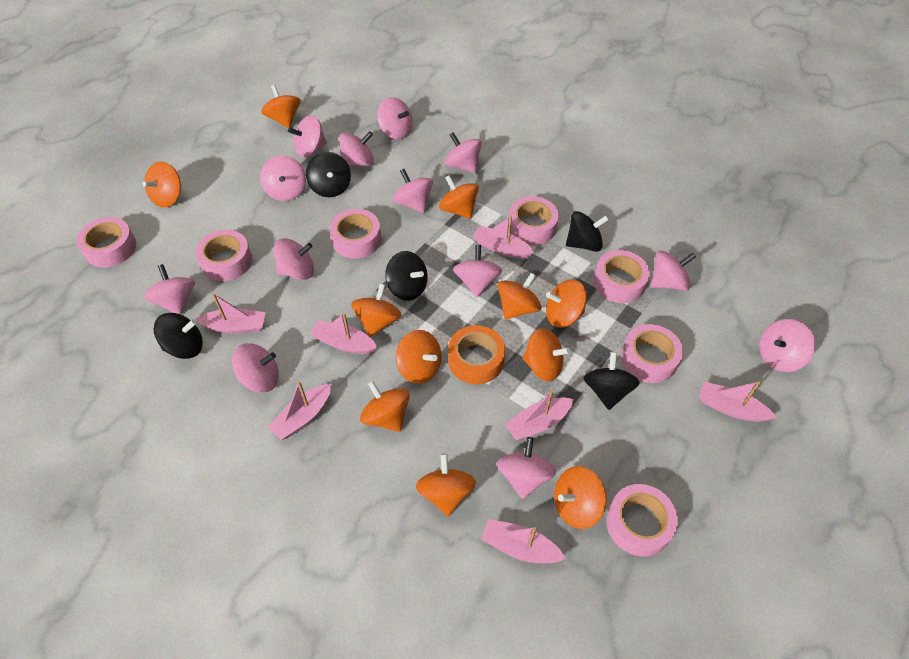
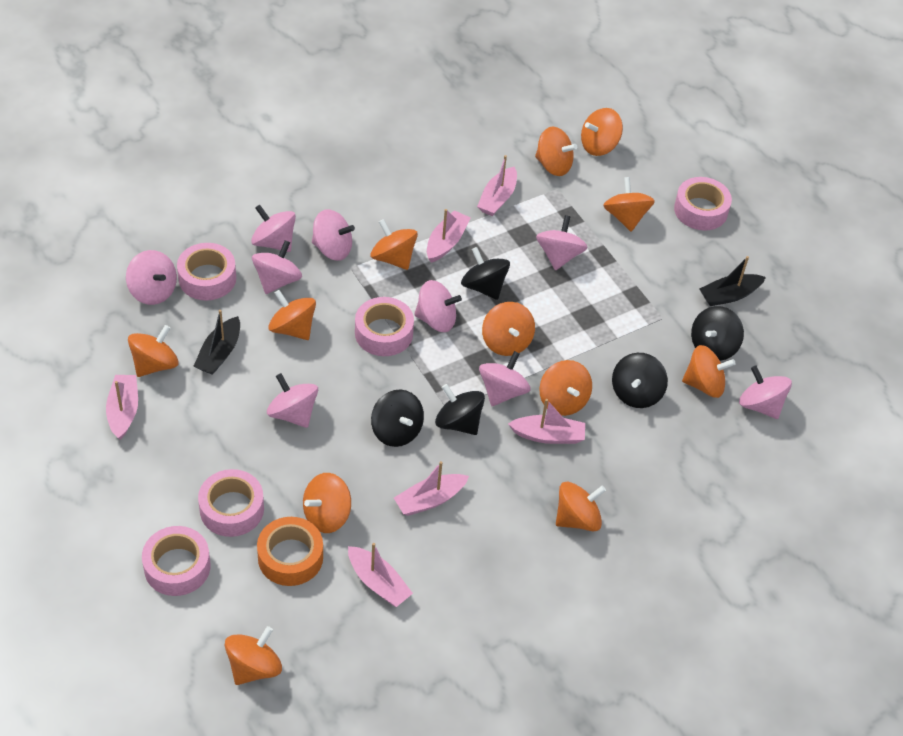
black boat: none = 0 -> [194,310,240,375] [699,256,766,306] = 2
orange spinning top: [142,162,181,207] [261,85,300,128] [351,284,402,337] [360,380,410,432] [396,330,442,384] [416,453,476,516] [439,175,479,219] [497,273,541,319] [523,328,570,381] [546,279,587,328] [554,466,606,529] = 11 -> [128,325,178,377] [225,626,282,685] [268,290,316,340] [303,473,351,533] [371,219,418,270] [482,302,535,356] [535,127,577,176] [539,360,592,416] [556,482,606,531] [581,108,623,156] [603,177,655,232] [682,345,736,398] = 12
pink boat: [195,293,266,334] [268,381,332,440] [310,313,378,354] [473,216,534,259] [481,519,566,563] [505,390,574,440] [699,381,777,422] = 7 -> [106,375,138,440] [348,543,413,607] [394,461,469,516] [427,209,471,263] [477,155,517,216] [508,399,585,444] = 6
pink spinning top: [144,264,195,314] [232,343,279,393] [260,155,306,201] [273,238,314,280] [288,115,327,157] [339,131,374,166] [377,97,413,139] [393,169,433,213] [445,132,482,173] [453,245,502,297] [497,437,556,499] [651,250,696,291] [759,319,816,372] = 13 -> [126,250,177,305] [251,205,296,252] [252,240,302,294] [267,373,318,428] [312,209,355,261] [414,280,462,332] [479,351,531,406] [536,215,588,270] [739,366,792,419] = 9
pink tape: [76,217,136,268] [195,230,252,281] [329,209,382,259] [508,196,559,245] [593,250,650,303] [606,484,678,557] [621,324,683,383] = 7 -> [142,526,210,596] [177,243,236,300] [198,469,264,537] [355,297,414,356] [674,177,732,231] = 5

